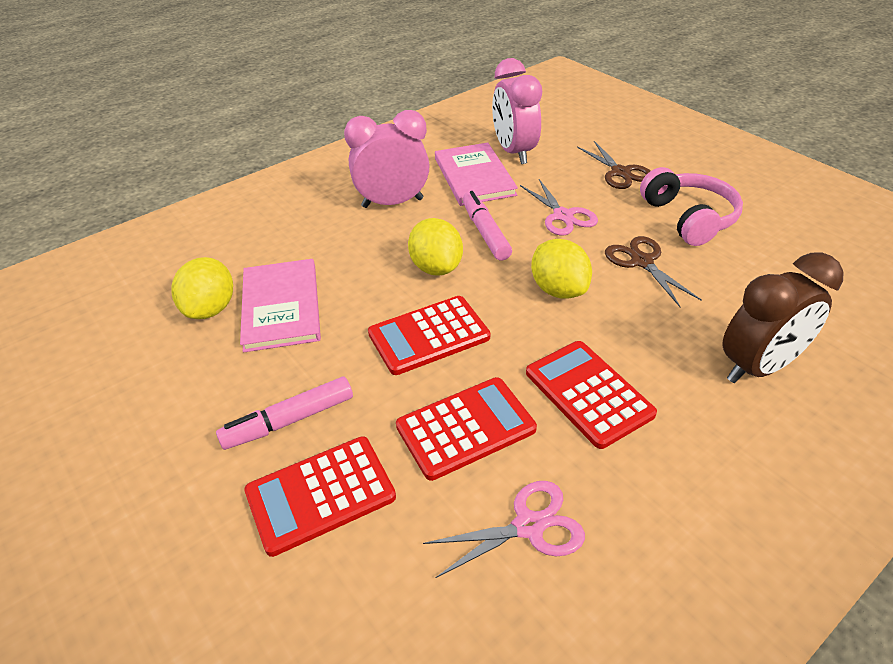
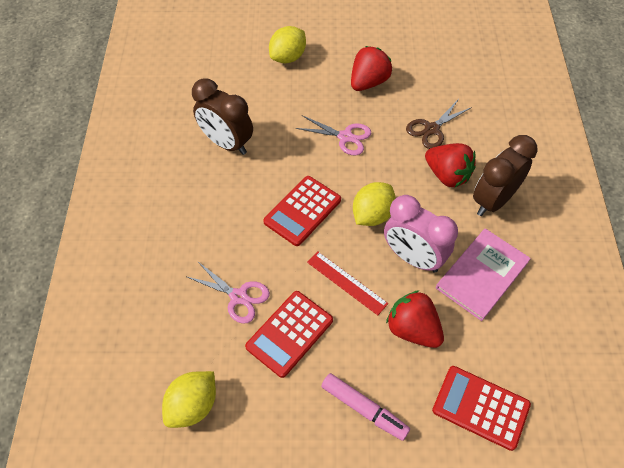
brown clock: [722,252,844,383] = 1 -> [192,78,253,155] [473,135,538,216] = 2
brown scissors: [577,141,651,189] [605,236,702,307] = 2 -> [406,99,472,149] = 1
pink book: [240,259,321,352] [435,142,518,206] = 2 -> [436,228,531,321] = 1
pink clock: [344,110,430,208] [492,58,542,164] = 2 -> [384,195,458,273] = 1
pink headphones: [640,167,743,246] = 1 -> none = 0
pink marker: [216,377,353,450] [463,191,512,261] = 2 -> [321,373,410,441] = 1
red calculator: [244,436,396,557] [368,296,490,375] [396,377,537,481] [526,341,657,449] = 4 -> [245,291,333,378] [263,176,341,246] [432,366,531,451] = 3
red ruler: none = 0 -> [307,251,388,315] = 1
red strawberry: none = 0 -> [351,46,392,91] [386,290,444,348] [425,143,476,187] = 3

